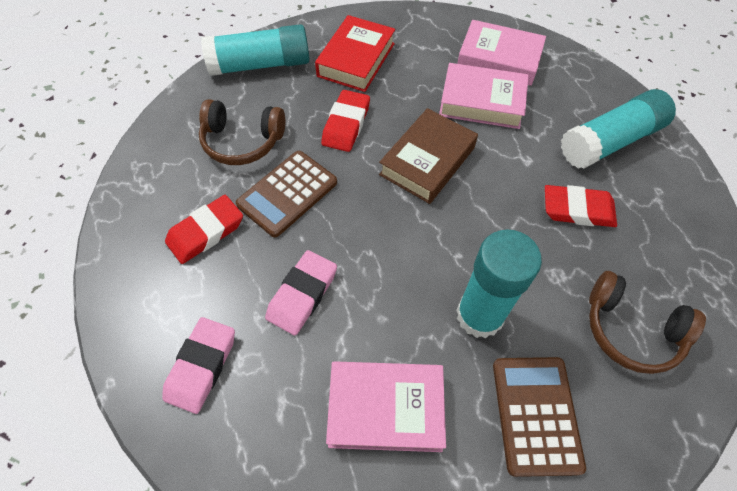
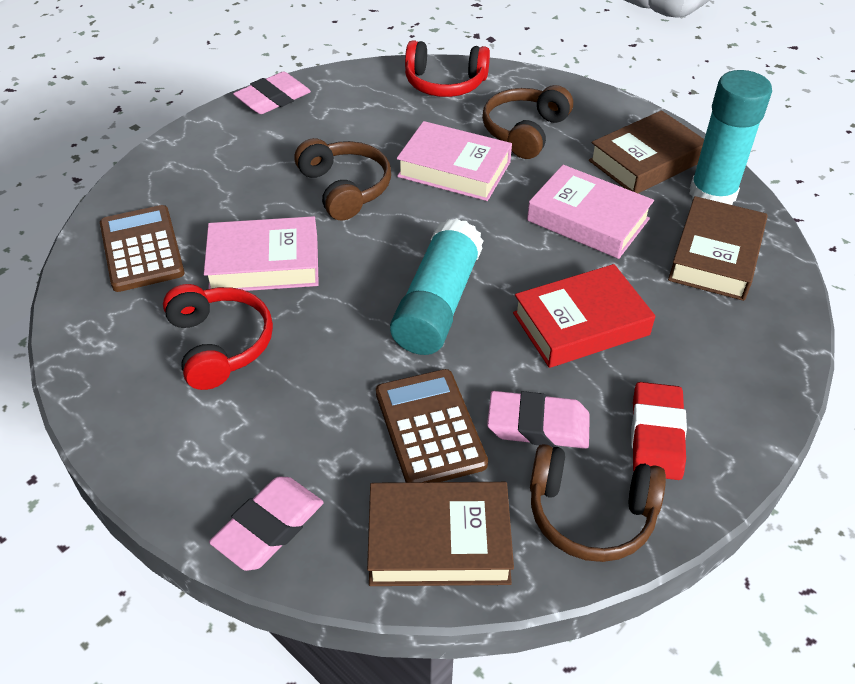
brown book: [379,108,478,204] = 1 -> [367,482,514,586] [589,110,704,193] [668,196,768,301] = 3
brown headphones: [199,99,285,165] [589,271,706,374] = 2 -> [294,138,391,220] [482,85,573,159] [530,444,666,562] = 3
pink eraser: [162,317,235,414] [265,250,337,336] = 2 -> [209,477,324,571] [233,72,311,114] [487,391,590,449] = 3
red eraser: [165,195,243,264] [321,90,370,152] [545,185,617,227] = 3 -> [631,382,687,480] = 1
red headphones: none = 0 -> [163,284,273,390] [405,40,490,97] = 2
turquoise glue stick: [201,24,310,76] [456,229,542,338] [561,89,676,169] = 3 -> [390,218,483,355] [689,70,772,205] = 2

